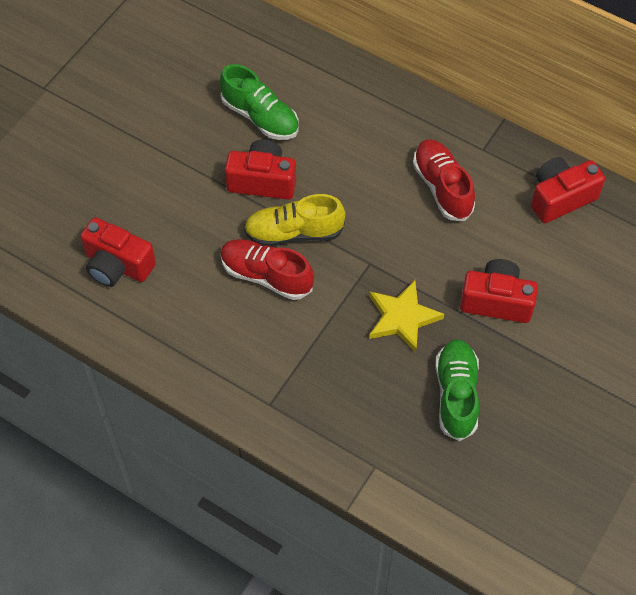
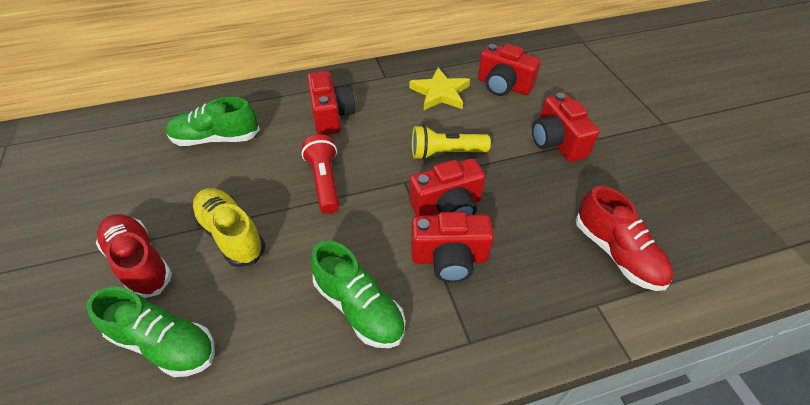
green shoe: [220,64,299,140] [435,339,479,441] = 2 -> [86,287,215,377] [166,97,260,146] [311,241,405,348] = 3
red camera: [80,217,156,287] [225,140,296,200] [460,259,538,323] [531,157,605,223] = 4 -> [307,71,356,135] [409,158,486,216] [411,212,494,282] [478,44,541,96] [532,93,599,162] = 5
red flashlight: none = 0 -> [301,134,340,214] = 1
yellow flashlight: none = 0 -> [412,125,491,160] = 1

